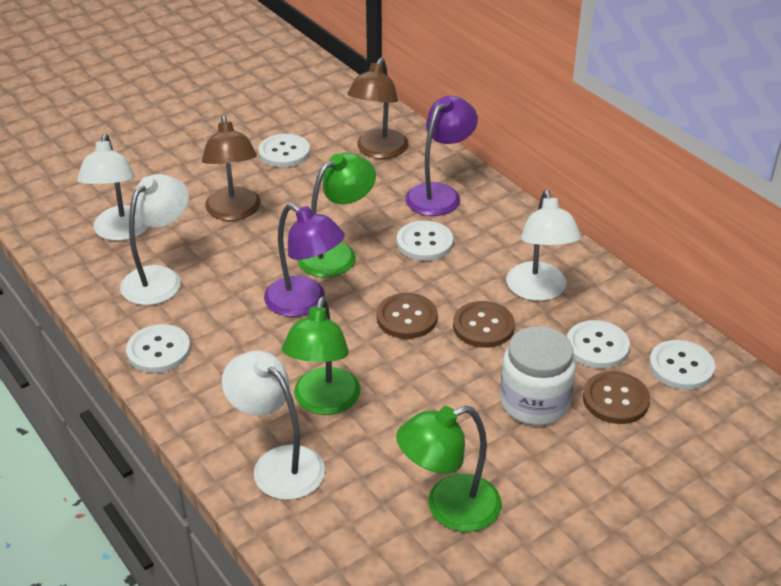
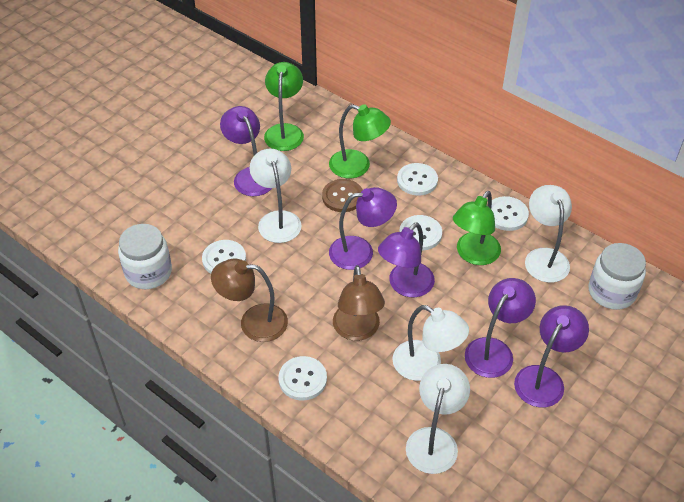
brown button: [377,293,438,339] [453,301,515,348] [583,371,650,424] = 3 -> [322,179,363,212] = 1
purple lamp: [264,204,345,317] [405,96,478,216] = 2 -> [220,106,272,196] [329,187,397,270] [378,222,435,297] [465,278,536,378] [514,305,589,408] = 5
white jar: [500,326,576,425] = 1 -> [118,224,172,289] [589,243,646,310] = 2

